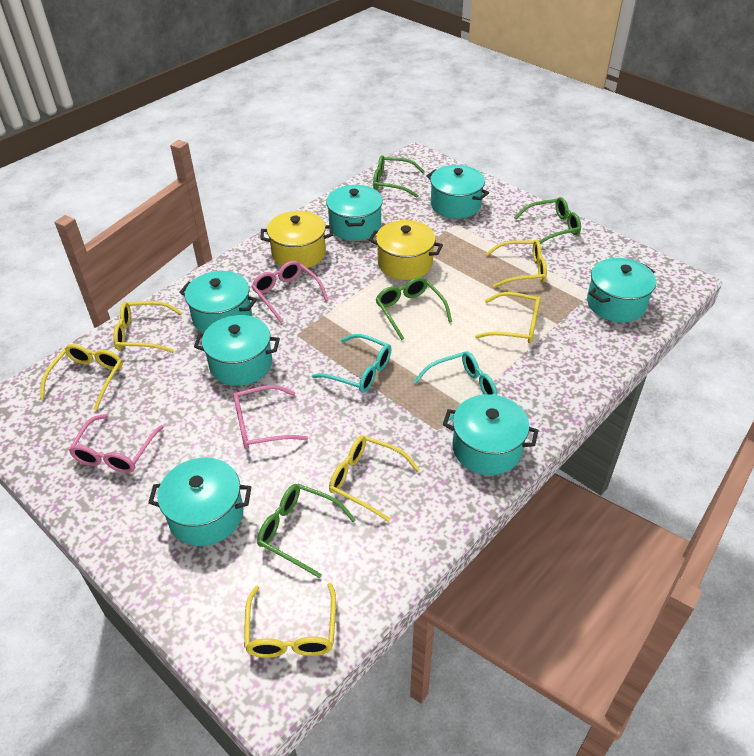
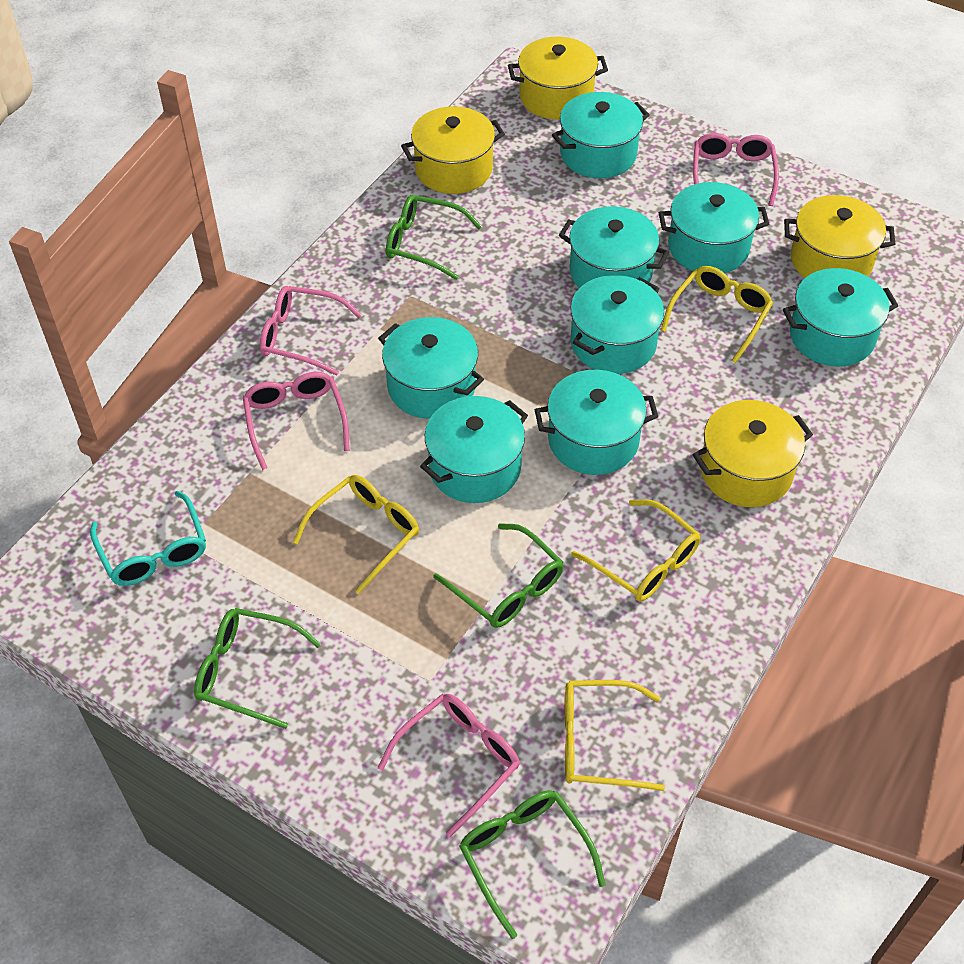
pink glasses: [69,414,164,473] [233,385,308,449] [252,261,328,323] = 3 -> [243,372,350,470] [260,286,362,375] [378,694,520,837] [693,133,779,206] = 4
turquoise glasses: [312,334,392,393] [414,351,497,423] = 2 -> [90,491,206,586] = 1
turquoise pot: [148,458,251,546] [179,271,257,333] [194,315,280,386] [326,185,383,241] [426,165,489,219] [443,394,539,475] [587,258,656,322] = 7 -> [378,317,484,419] [420,396,528,503] [535,370,658,475] [552,92,649,178] [559,206,669,288] [570,275,664,374] [659,182,769,273] [783,268,898,367] = 8
yellow glasses: [40,344,123,411] [113,301,182,353] [244,583,336,658] [329,435,420,522] [475,292,540,344] [486,239,547,288] = 6 -> [293,475,419,594] [565,680,665,791] [571,499,701,602] [661,266,773,363] = 4
yellow pot: [260,211,333,269] [369,220,443,280] = 2 -> [401,106,505,194] [508,37,608,119] [693,400,813,507] [784,195,895,278] = 4

